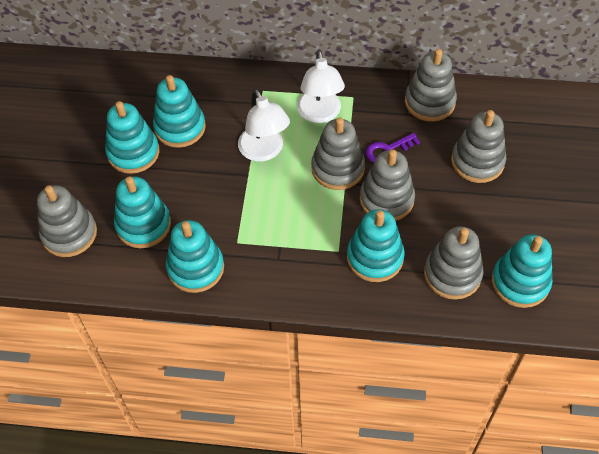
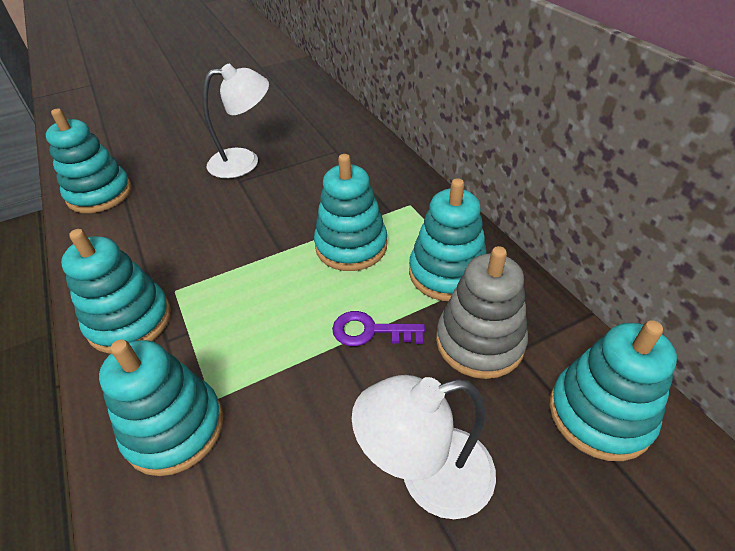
grey stacking toy: [37,185,97,257] [311,117,365,190] [360,149,415,221] [405,49,457,122] [424,226,483,300] [451,110,506,183] = 6 -> [436,246,528,379] = 1

